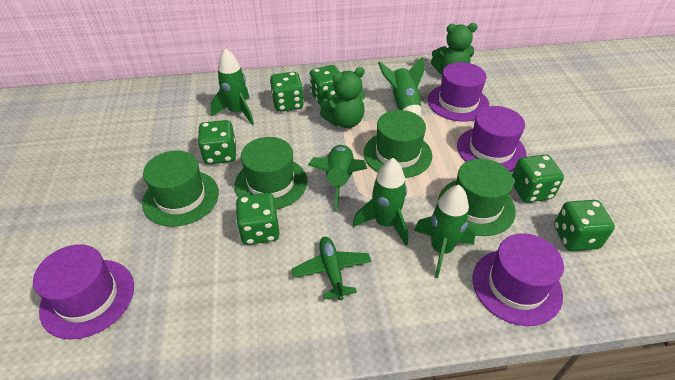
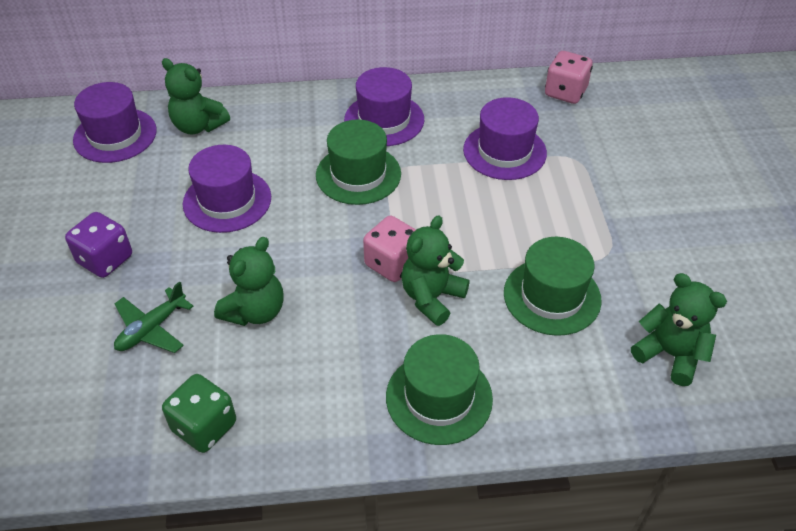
green dice: [198,120,236,164] [235,193,280,245] [270,72,304,112] [310,65,340,105] [512,154,564,203] [554,200,615,251] = 6 -> [162,374,236,453] = 1
green hat: [142,151,219,227] [234,137,307,209] [364,110,432,178] [438,159,516,236] = 4 -> [316,120,401,205] [386,334,493,445] [504,237,602,336] = 3
green rocket: [210,48,254,125] [308,144,367,210] [353,158,408,246] [378,57,425,117] [414,185,475,278] = 5 -> none = 0
green teddy bear: [320,67,365,128] [431,23,478,74] = 2 -> [162,58,230,134] [214,237,284,326] [401,215,470,326] [631,273,727,386] = 4
pink dice: none = 0 -> [363,216,416,282] [545,51,593,104] = 2
purple dice: none = 0 -> [65,212,132,278] = 1

